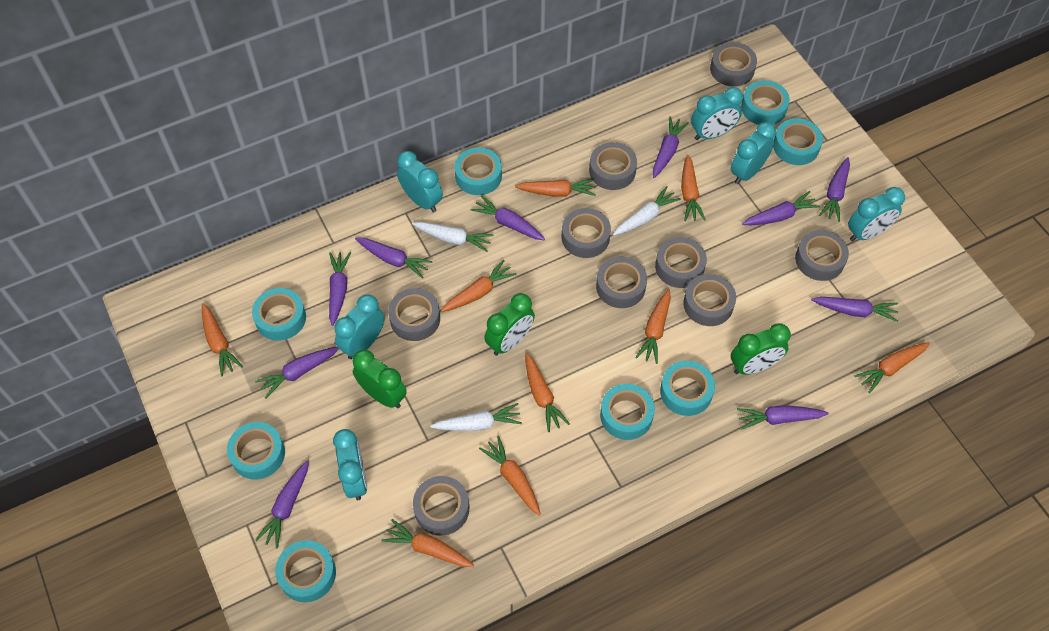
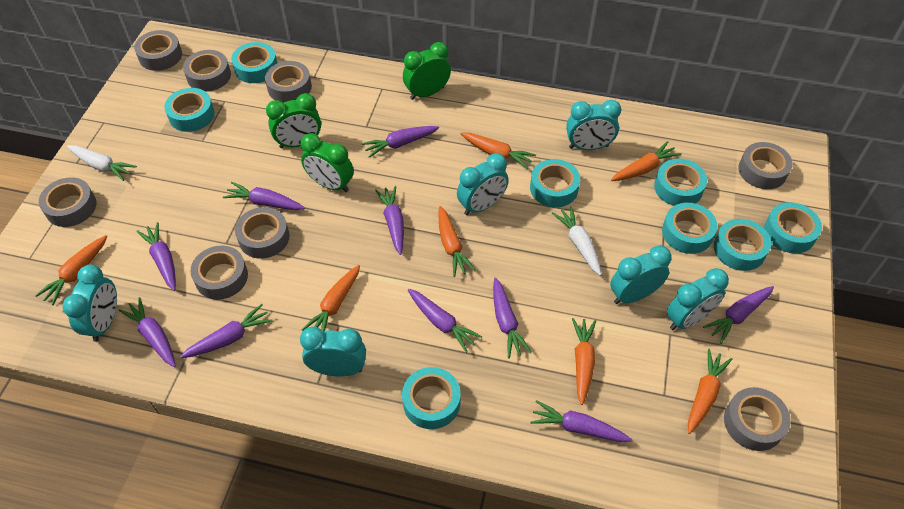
grey tape: [388,288,440,341] [413,476,469,536] [562,208,611,258] [589,142,637,190] [596,257,647,308] [655,237,707,288] [683,274,736,326] [710,42,757,87] [795,230,849,281] = 9 -> [39,177,96,227] [134,30,182,71] [183,50,231,92] [190,246,248,300] [235,207,289,259] [265,61,312,103] [724,387,791,451] [738,142,793,189] = 8
orange carrot: [202,303,243,376] [382,519,474,567] [441,260,517,312] [479,436,541,516] [515,179,596,197] [525,353,570,432] [635,289,671,364] [681,155,705,221] [854,342,930,393] = 9 -> [35,235,107,305] [302,265,360,331] [438,206,476,277] [461,133,536,169] [572,318,596,405] [611,141,681,181] [688,349,732,434] = 7
white carrot: [412,222,493,252] [430,403,522,431] [613,186,681,236] = 3 -> [67,145,137,181] [552,206,601,276] = 2

